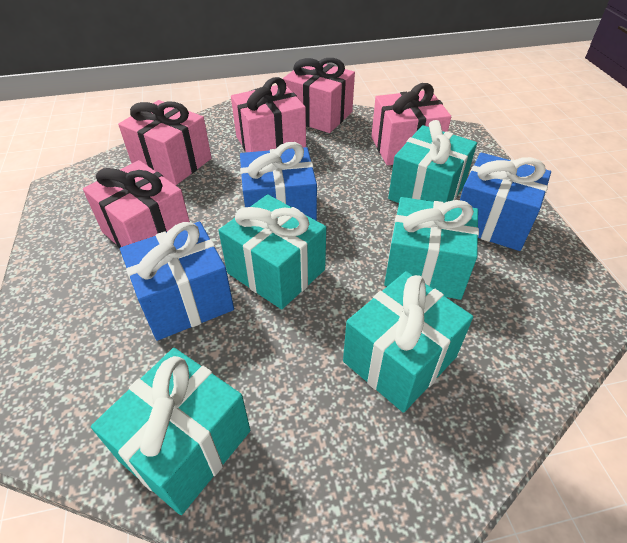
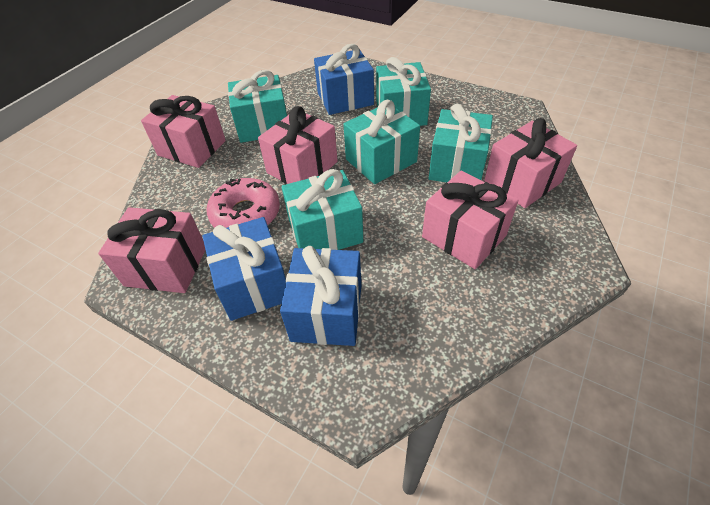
pink donut: none = 0 -> [207,178,280,228] = 1

